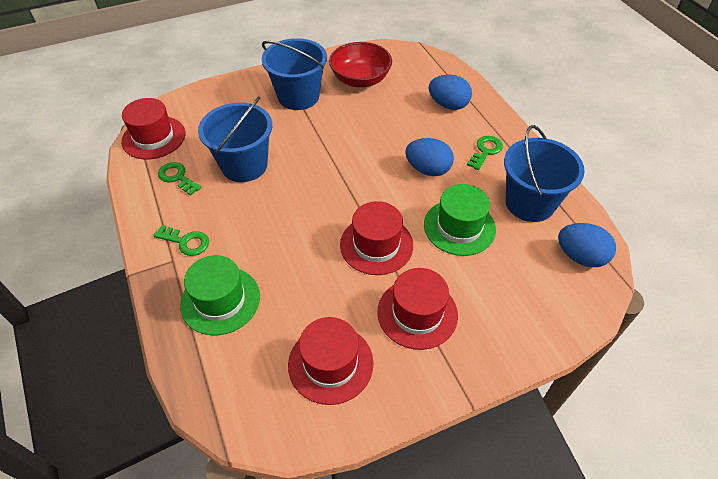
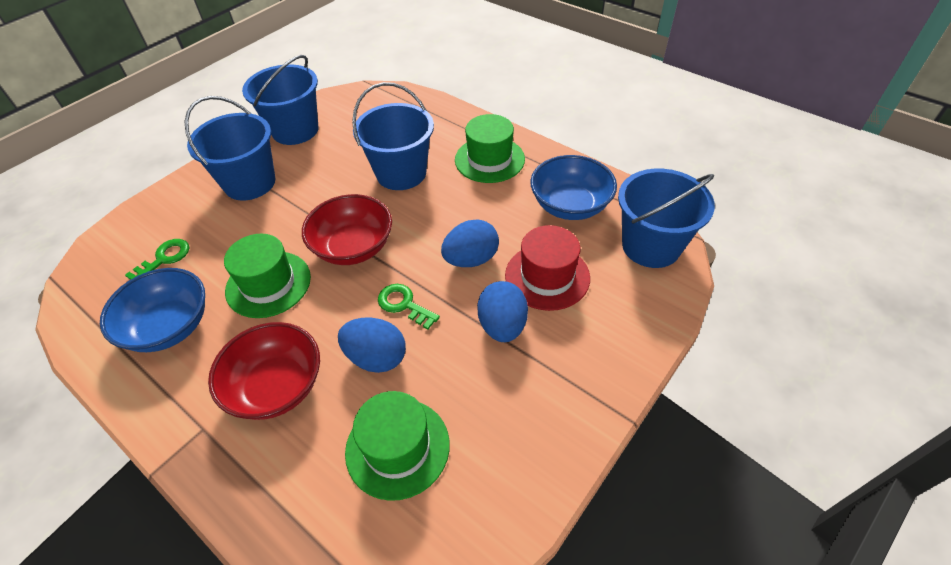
blue bowl: none = 0 -> [100,268,205,352] [530,155,617,220] = 2
blue bucket: [198,96,272,182] [261,38,327,110] [504,125,585,222] = 3 -> [184,96,275,201] [242,55,318,145] [352,82,434,190] [618,169,715,268] = 4
green hat: [180,255,260,335] [424,184,496,256] = 2 -> [224,234,311,318] [345,391,450,501] [455,114,525,183] = 3
green key: [153,225,209,256] [158,162,202,196] [467,136,503,170] = 3 -> [125,239,189,280] [378,284,440,330] = 2
red bowl: [329,42,392,88] = 1 -> [208,322,320,420] [302,194,392,265] = 2
red hat: [121,98,185,159] [288,317,373,405] [340,201,413,275] [377,268,458,350] = 4 -> [505,225,590,311] = 1

